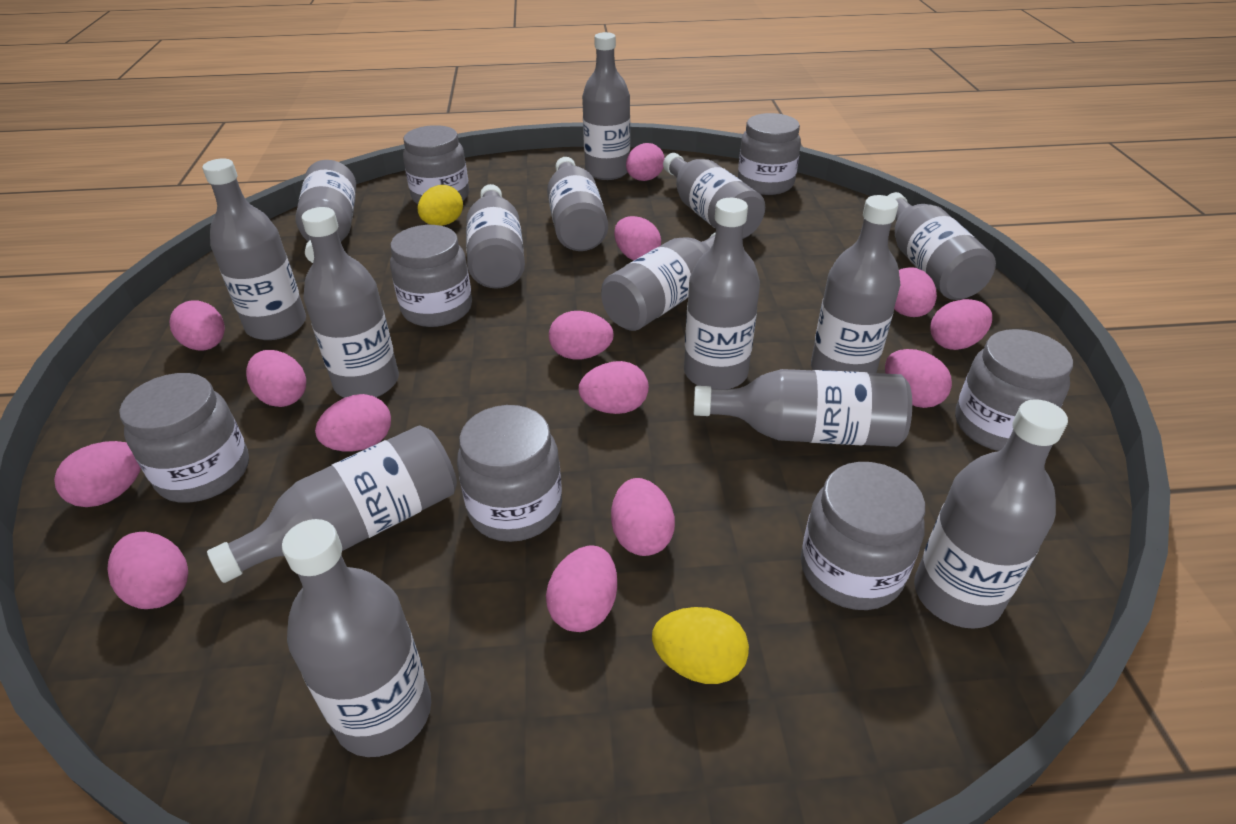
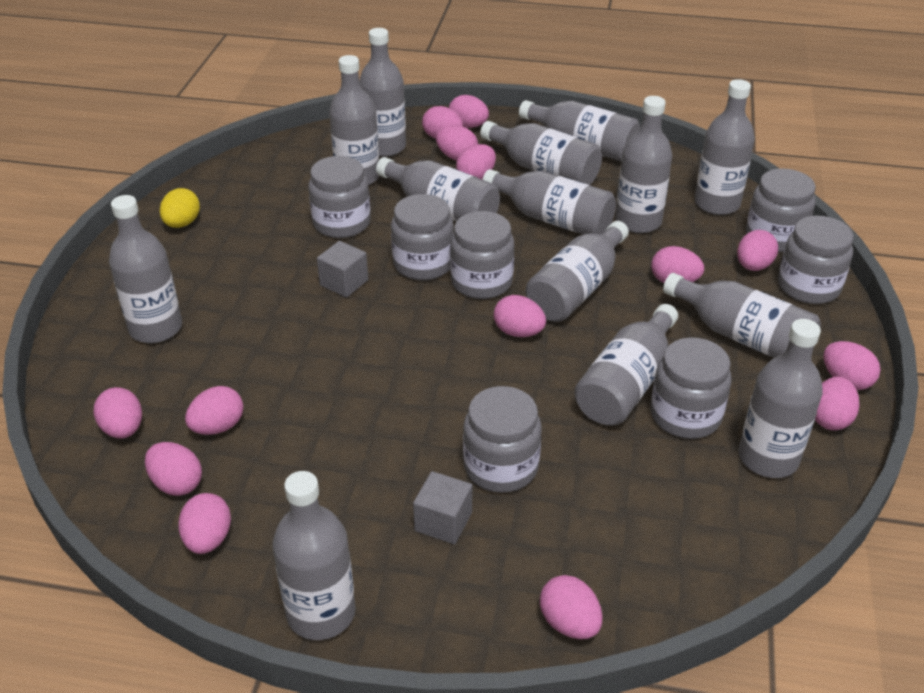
grey bottle: [202,159,306,340] [207,426,457,583] [282,519,431,757] [295,160,356,263] [301,207,399,398] [466,184,525,289] [547,157,608,251] [582,32,630,180] [601,232,716,331] [663,153,765,239] [684,198,760,389] [693,369,912,447] [811,195,900,373] [888,192,996,300] [914,399,1068,629] = 15 -> [109,195,182,343] [272,471,356,640] [329,55,379,185] [359,28,406,157] [376,157,500,221] [480,121,602,185] [483,169,616,235] [519,100,640,162] [526,221,629,322] [574,304,678,426] [615,96,673,233] [663,273,821,358] [694,79,755,215] [738,319,823,478] = 14
grey cube: none = 0 -> [317,241,368,298] [413,471,472,544] = 2
yellow egg: [418,185,463,226] [652,607,749,684] = 2 -> [160,188,200,228] = 1

